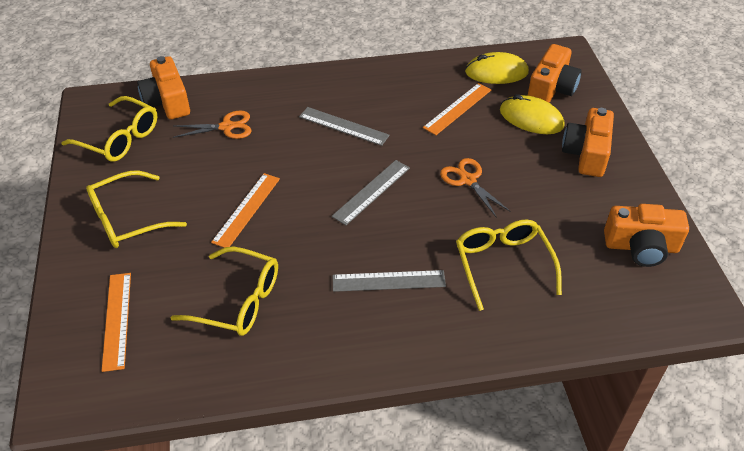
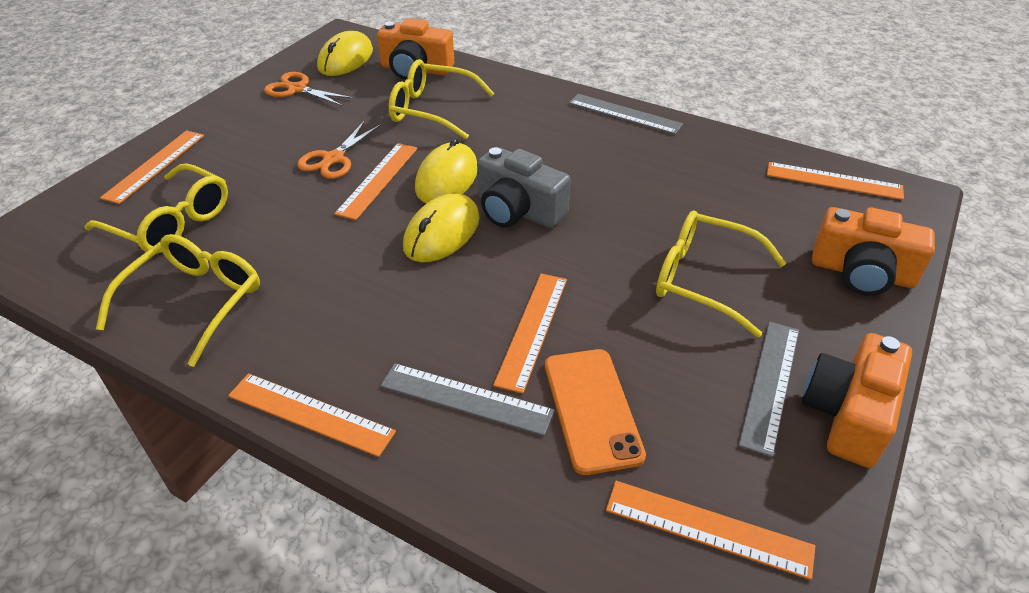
grey camera: none = 0 -> [477,147,570,228] = 1
orange camera: [137,56,190,119] [528,44,582,103] [562,108,614,177] [604,204,689,267] = 4 -> [377,18,454,80] [802,333,912,468] [812,207,935,296] = 3
orange phone: none = 0 -> [545,349,646,475] = 1
orange ruler: [102,273,131,372] [211,173,280,248] [423,83,491,135] = 3 -> [100,130,204,204] [228,373,396,457] [334,143,418,220] [493,274,567,394] [606,481,815,580] [767,162,904,200] = 6
yellow mouse: [465,52,529,84] [500,94,565,134] = 2 -> [317,31,373,76] [403,193,480,262] [415,138,477,204] = 3

